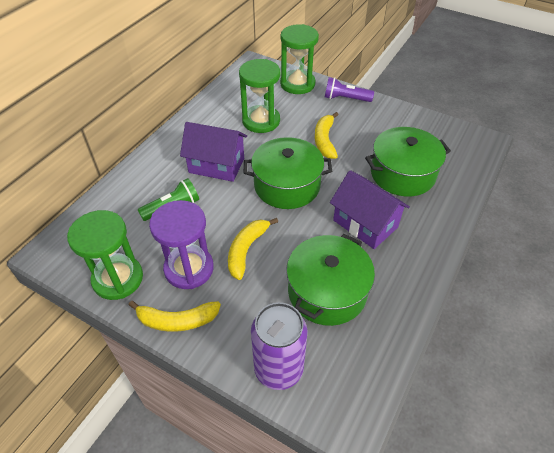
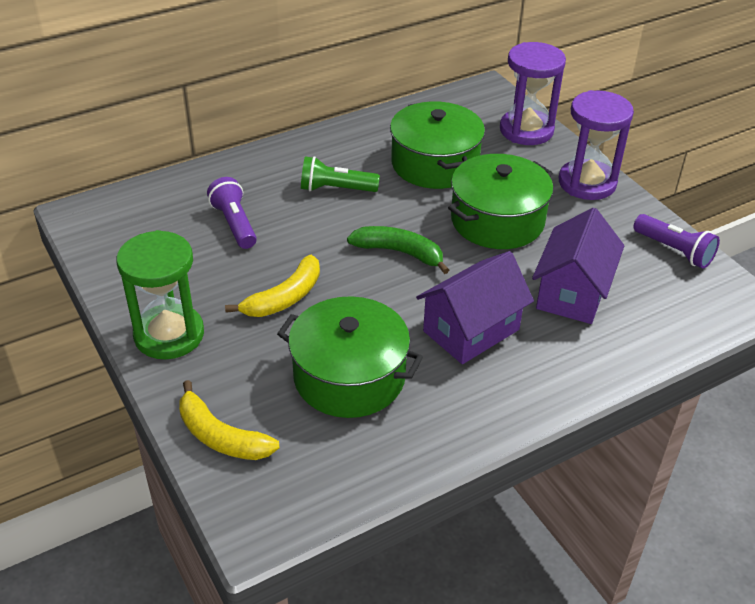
green banana: none = 0 -> [347,226,449,274] = 1
green hourglass: [67,210,143,300] [239,59,280,133] [280,24,319,94] = 3 -> [116,230,204,359] = 1
purple can: [251,302,307,390] = 1 -> none = 0
purple flashlight: [325,77,374,102] = 1 -> [207,177,257,249] [633,214,720,269] = 2
purple hourglass: [149,200,214,289] = 1 -> [500,42,566,145] [559,90,634,200] = 2
yellow banana: [129,301,221,332] [228,218,278,280] [315,112,339,159] = 3 -> [179,380,280,460] [225,255,320,317] = 2

